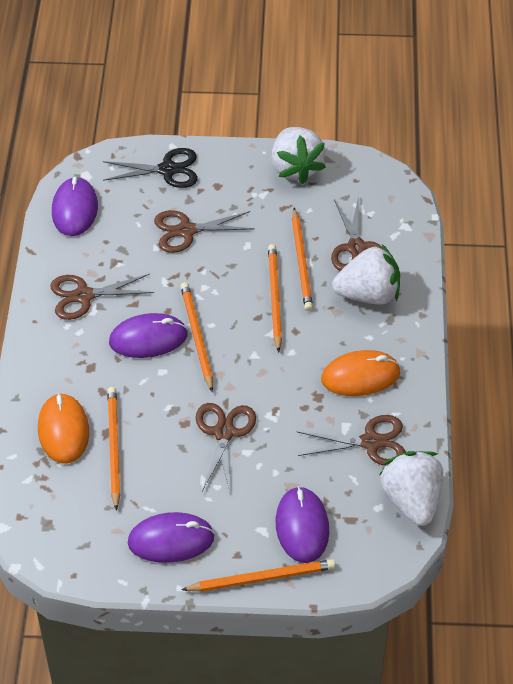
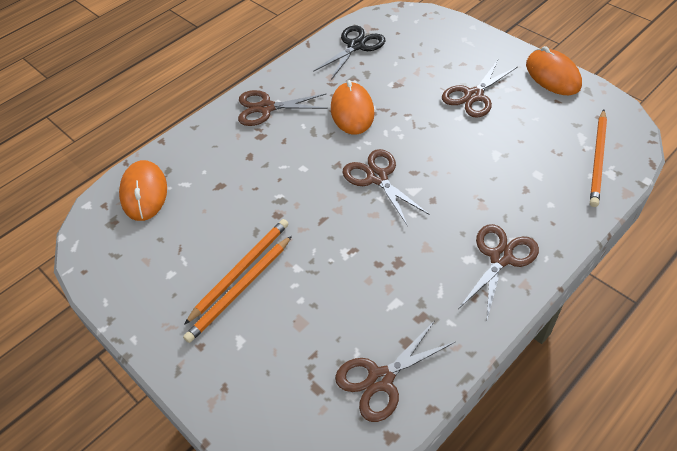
orange mouse: [38,393,89,464] [321,350,400,396] = 2 -> [119,160,167,221] [331,80,375,135] [526,46,582,95] = 3
orange pencil: [107,387,120,511] [180,282,213,392] [181,559,336,592] [268,244,282,352] [292,208,313,311] = 5 -> [183,236,292,343] [184,219,289,325] [590,109,607,207] = 3
purple mouse: [52,177,98,236] [109,313,188,358] [128,512,215,563] [276,486,329,563] = 4 -> none = 0
white strawberry: [272,127,326,184] [332,244,400,304] [379,451,443,526] = 3 -> none = 0

